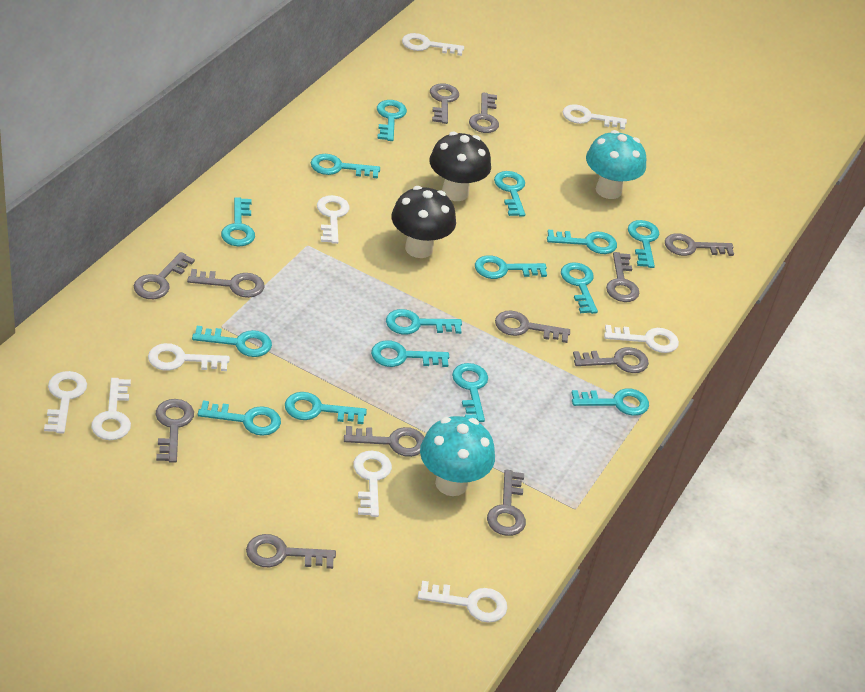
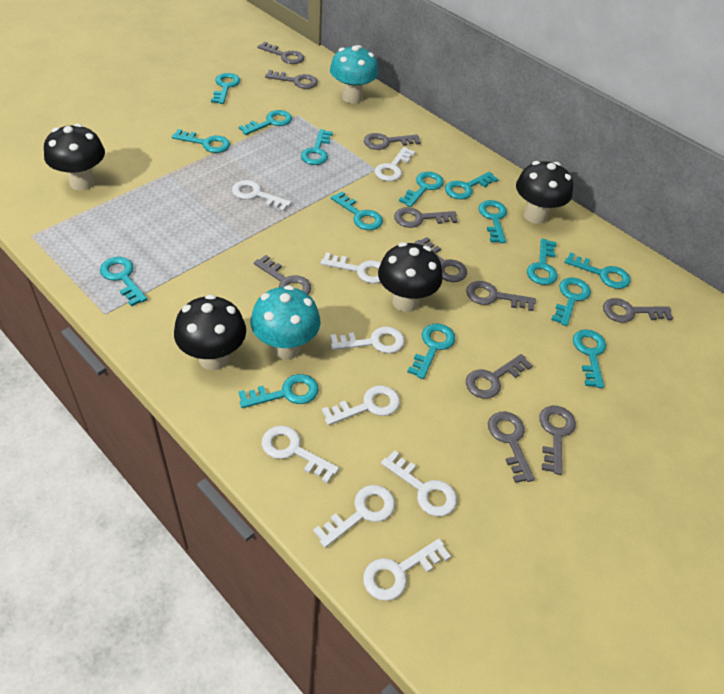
black mushroom: [391,186,456,258] [430,132,491,201] = 2 -> [44,124,105,190] [174,294,246,370] [378,242,443,312] [516,161,573,224] = 4
grey key: [134,252,195,299] [156,399,194,463] [187,269,265,298] [246,534,336,569] [344,426,424,457] [430,83,459,124] [469,92,499,133] [487,469,526,536] [495,310,570,343] [573,347,649,373] [606,252,640,302] [665,233,734,256] = 12 -> [254,255,311,294] [258,42,304,64] [265,70,318,89] [364,133,421,150] [394,207,457,228] [415,237,467,282] [466,281,536,311] [466,354,533,399] [488,412,535,483] [539,406,576,475] [603,298,673,323] = 11

